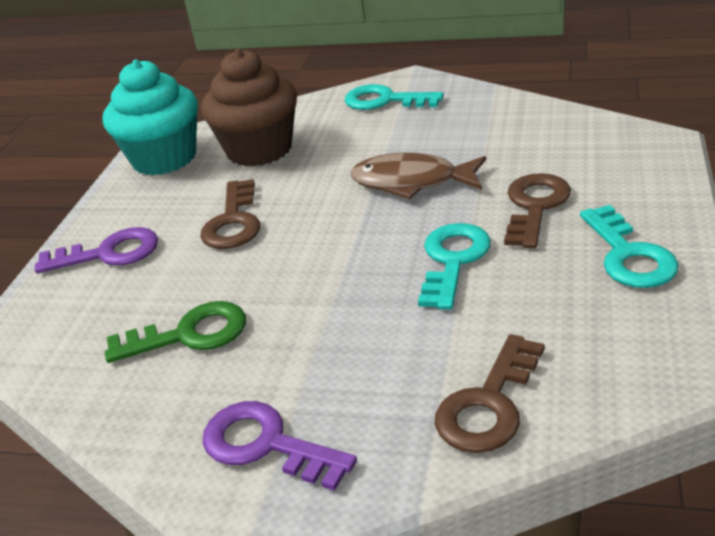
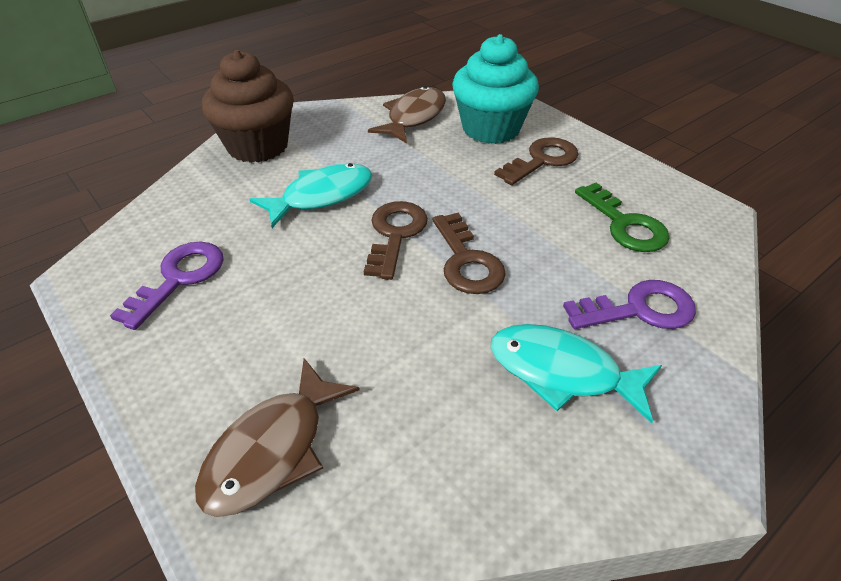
brown fish: [351,152,486,199] = 1 -> [195,358,360,517] [368,86,446,144] = 2
turquoise fish: none = 0 -> [249,163,372,228] [491,324,662,423] = 2
turquoise key: [345,84,444,110] [418,223,491,310] [580,205,679,288] = 3 -> none = 0

